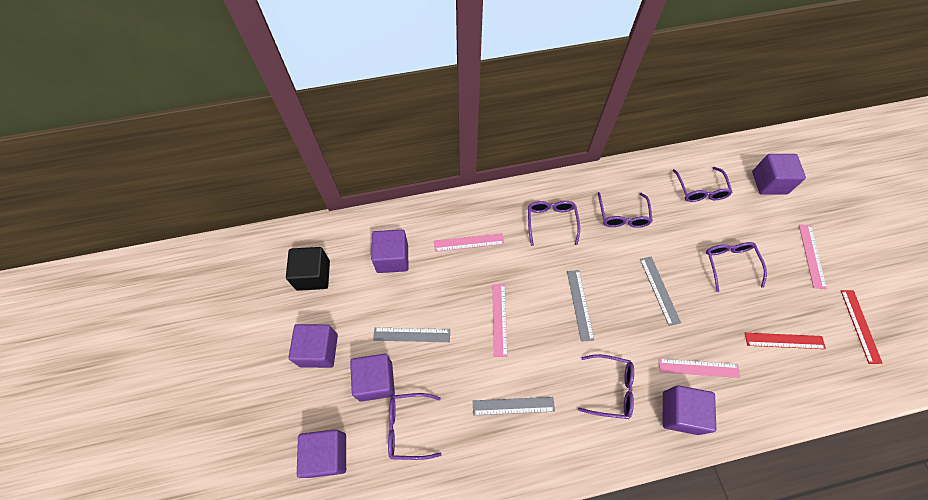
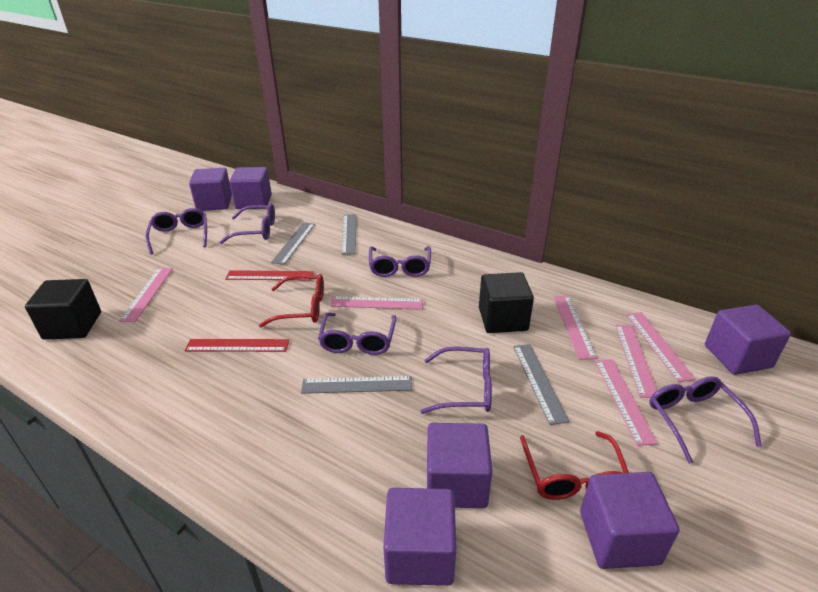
black cube: [286,247,330,291] = 1 -> [25,279,101,340] [479,272,534,333] = 2
pink ruler: [434,233,504,252] [492,284,508,357] [658,359,740,378] [799,224,827,289] = 4 -> [119,268,173,322] [330,296,423,310] [553,296,597,360] [595,359,658,446] [615,325,657,398] [626,312,695,382] = 6
red glasses: none = 0 -> [259,274,324,327] [520,431,629,500] = 2

